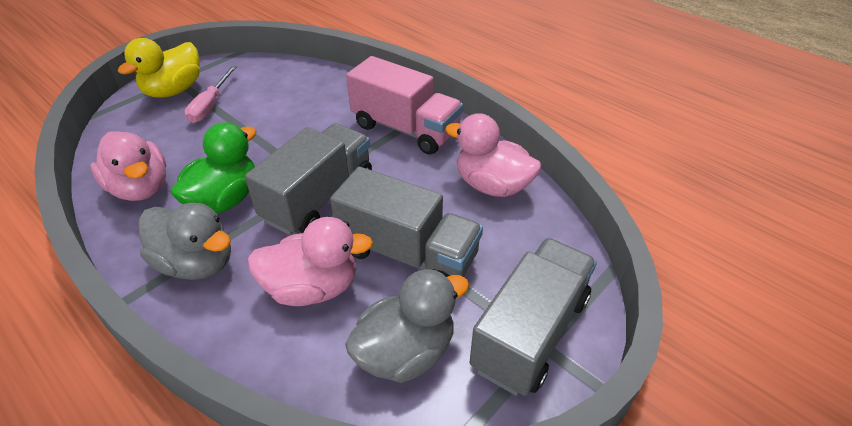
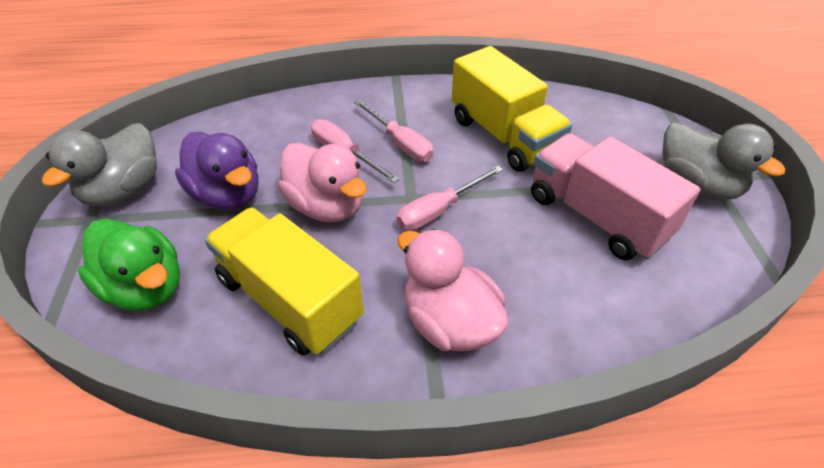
grey truck: [245,123,372,235] [330,167,483,277] [470,238,597,396] = 3 -> none = 0
pink duck: [91,131,166,201] [247,217,373,306] [445,113,541,197] = 3 -> [278,142,367,223] [398,229,508,351] = 2
pink screwdriver: [185,66,237,123] = 1 -> [311,119,399,183] [354,99,434,162] [397,166,503,231] = 3
purple duck: none = 0 -> [175,132,259,211] = 1
yellow duck: [118,38,200,98] = 1 -> none = 0
yellow truck: none = 0 -> [205,207,364,355] [452,46,572,172] = 2

